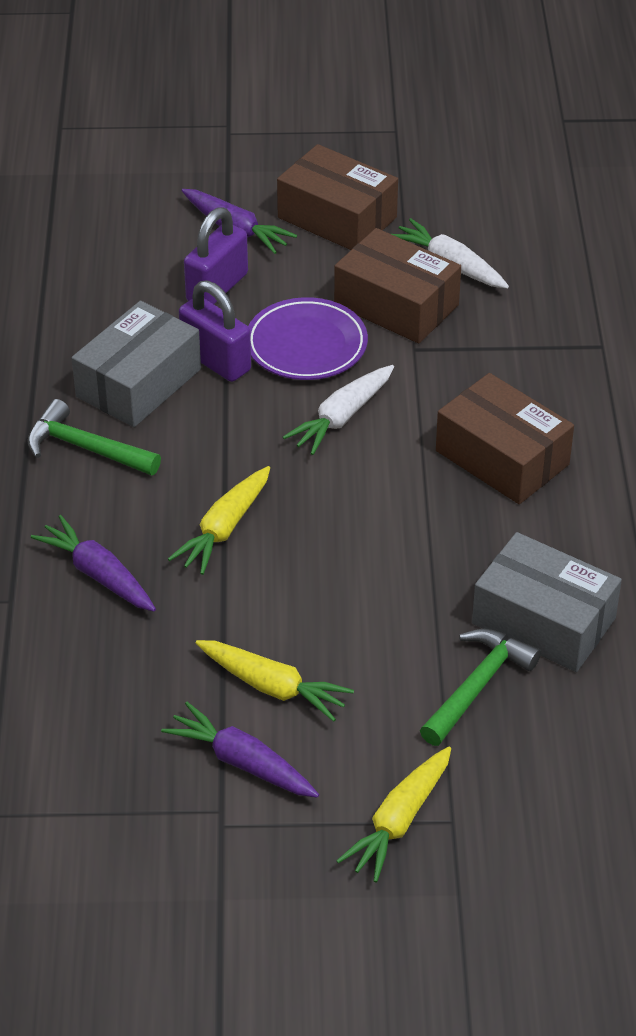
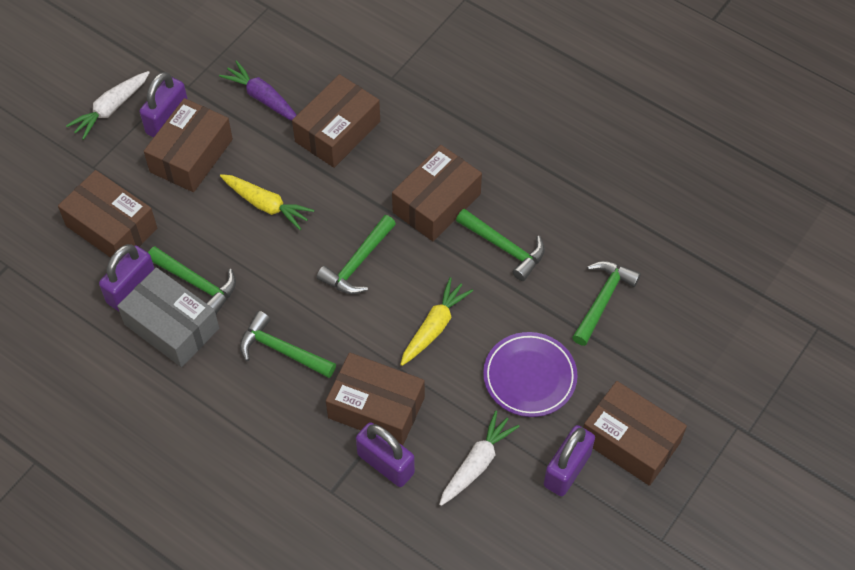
brown box: [277,144,398,250] [334,228,461,344] [436,373,574,504] = 3 -> [58,170,157,258] [144,98,233,192] [292,74,380,168] [326,353,425,446] [392,145,482,241] [583,381,687,486] = 6
green hammer: [27,399,161,476] [420,629,541,746] = 2 -> [148,246,236,314] [240,311,336,378] [316,215,396,294] [456,209,545,281] [572,261,641,346] = 5
grey box: [72,301,201,427] [472,532,622,672] = 2 -> [117,267,219,367] = 1
purple carrot: [30,515,156,612] [161,702,319,797] [182,189,297,254] = 3 -> [219,60,297,120] = 1
purple padlock: [179,280,251,382] [184,207,248,304] = 2 -> [99,244,155,311] [140,72,188,138] [356,422,415,487] [544,425,595,496] = 4
yellow carrot: [168,466,270,575] [196,640,354,722] [336,746,451,883] = 3 -> [220,174,314,230] [400,277,473,366] = 2

